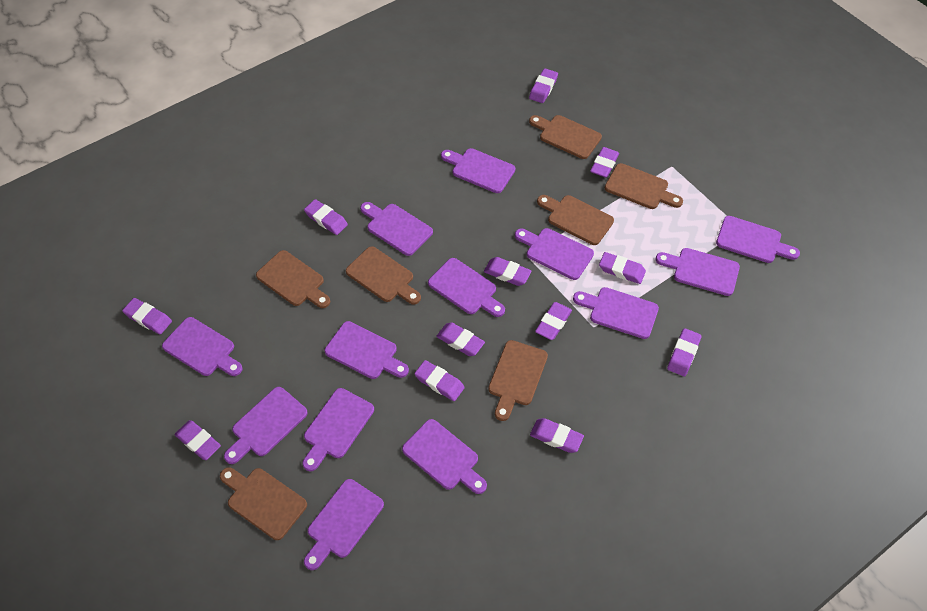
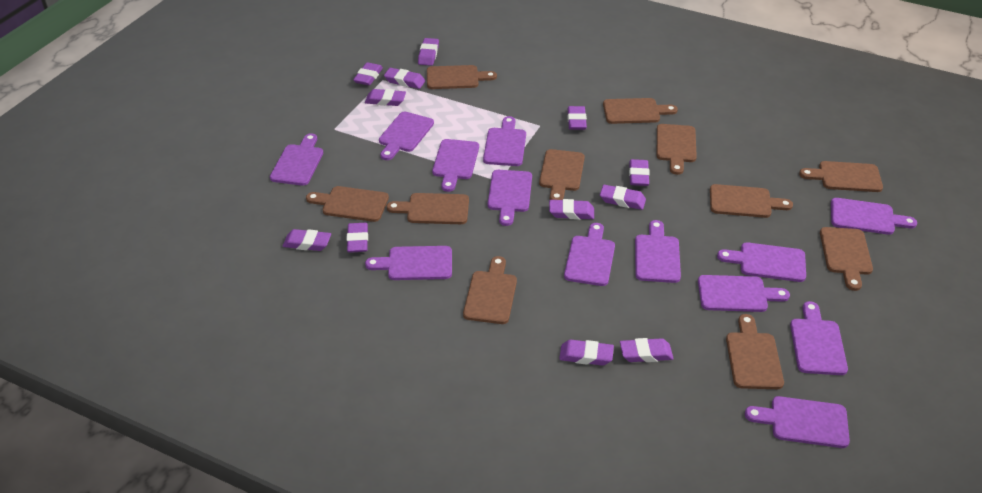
brown cutting board: [220,467,307,540] [256,250,330,308] [346,246,421,304] [488,340,548,421] [529,115,602,159] [537,195,614,245] [605,163,683,209] = 7 -> [306,186,389,222] [387,193,469,224] [427,65,497,89] [463,256,517,324] [539,149,585,200] [603,98,678,124] [657,124,697,175] [710,184,793,218] [726,314,784,389] [799,161,883,192] [820,227,873,291] = 11

